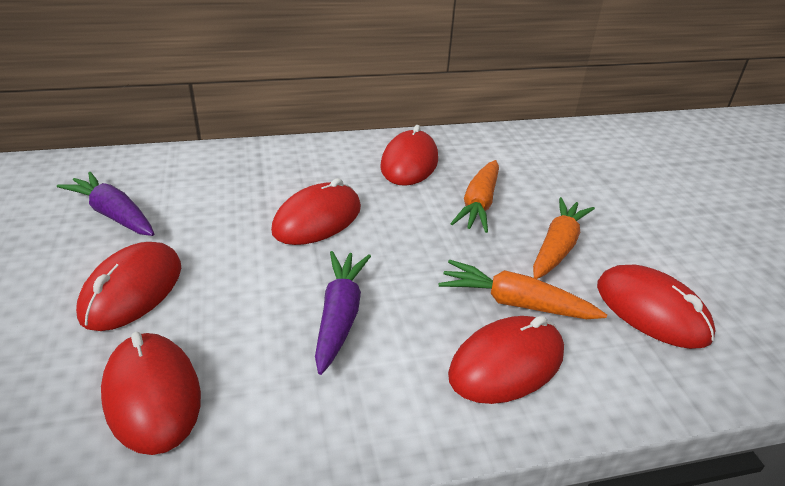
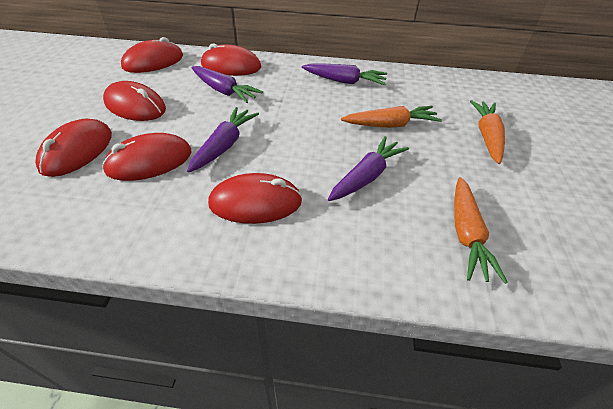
purple carrot: [57,172,154,236] [315,251,371,375] = 2 -> [187,107,259,173] [191,66,263,103] [302,63,387,85] [328,136,409,201] = 4

